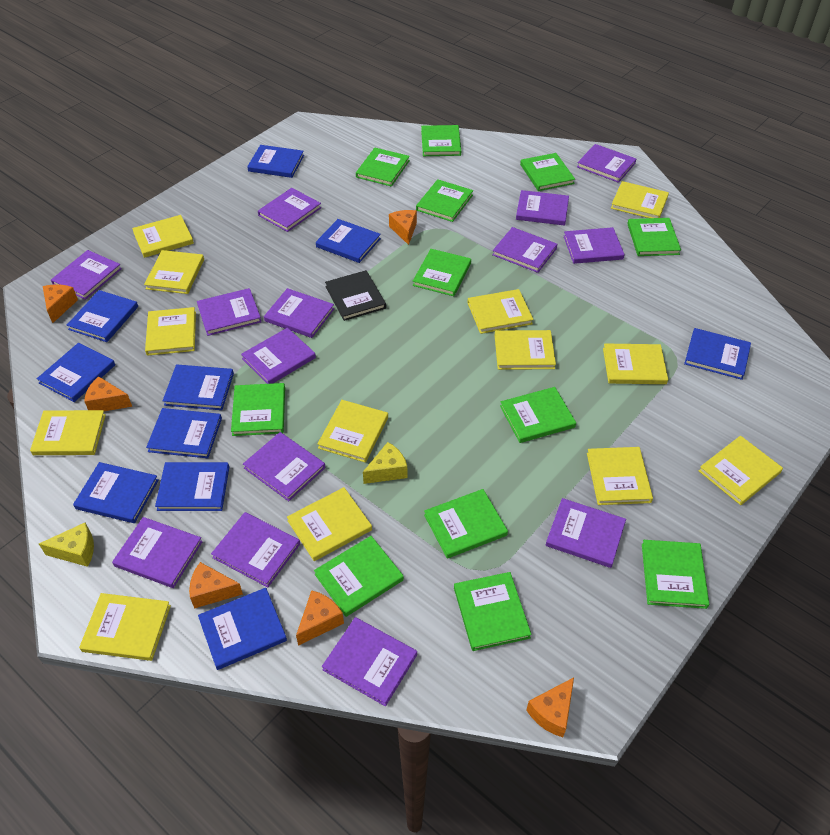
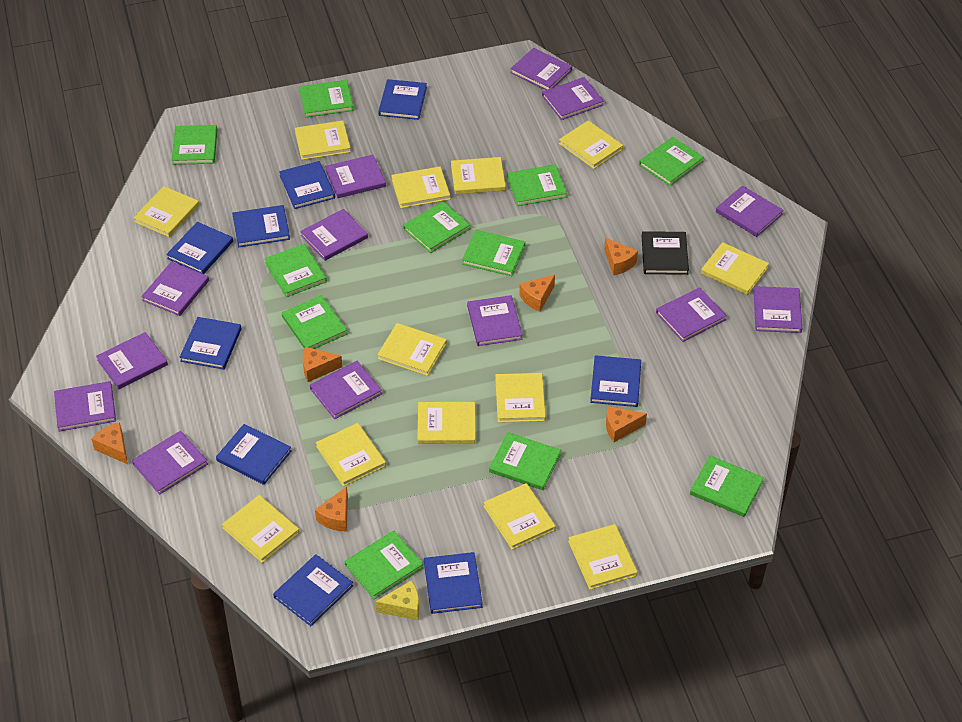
blue book: [37,343,115,402] [67,290,138,342] [73,462,159,523] [146,408,222,458] [155,462,229,511] [163,364,234,410] [198,588,287,670] [247,145,304,178] [316,219,381,263] [684,328,751,380] = 10 -> [166,222,233,274] [180,317,242,370] [216,424,292,485] [232,205,290,248] [273,554,353,626] [279,161,335,209] [378,79,427,120] [424,552,483,614] [590,355,641,407] = 9
green book: [231,383,285,436] [314,536,404,617] [356,148,410,187] [413,249,471,296] [416,179,473,222] [421,125,461,156] [424,489,508,559] [454,572,532,651] [500,387,576,443] [520,153,575,191] [627,218,681,256] [642,540,709,609] = 12 -> [172,125,217,165] [264,244,327,297] [282,295,347,349] [299,80,354,117] [344,531,424,599] [403,201,471,253] [462,230,525,276] [489,432,561,490] [507,164,567,206] [639,137,704,186] [690,455,764,517] = 11
purple book: [51,250,122,300] [112,517,203,588] [197,288,261,336] [211,512,300,588] [241,328,316,384] [243,432,325,501] [258,188,321,232] [264,288,334,338] [322,617,417,706] [492,227,557,273] [516,190,569,226] [546,498,626,568] [564,227,625,264] [577,144,636,183] = 14 -> [54,381,116,432] [96,332,168,389] [132,431,208,495] [141,261,209,316] [300,209,368,261] [310,361,382,419] [325,155,386,198] [467,295,523,346] [510,48,572,90] [542,77,604,120] [656,287,727,342] [716,185,783,237] [753,286,802,333] = 13
yellow cheese: [39,523,94,567] [363,442,407,484] = 2 -> [375,580,419,620] = 1

